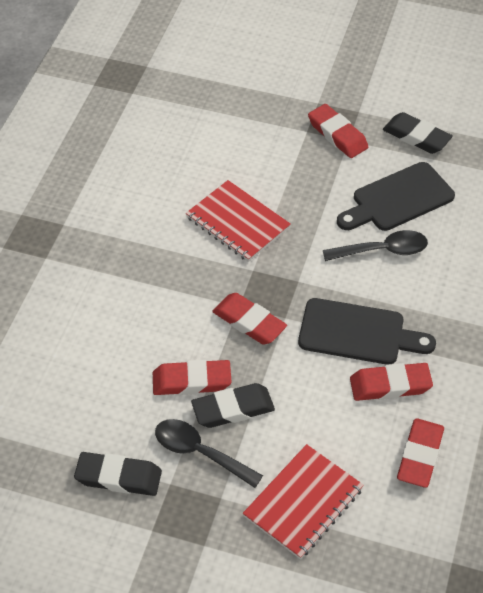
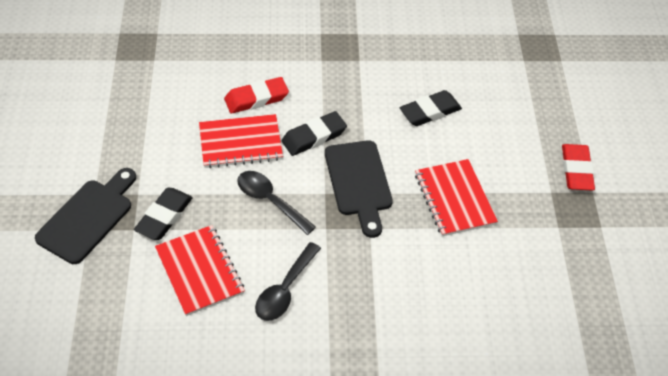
red eraser: [153,360,232,395] [212,293,287,345] [308,104,368,158] [350,363,433,401] [397,418,444,488] = 5 -> [224,77,289,114] [562,144,595,191] = 2
red notebook: [186,180,291,262] [243,444,364,559] = 2 -> [155,225,245,316] [199,114,283,168] [415,159,498,237] = 3

